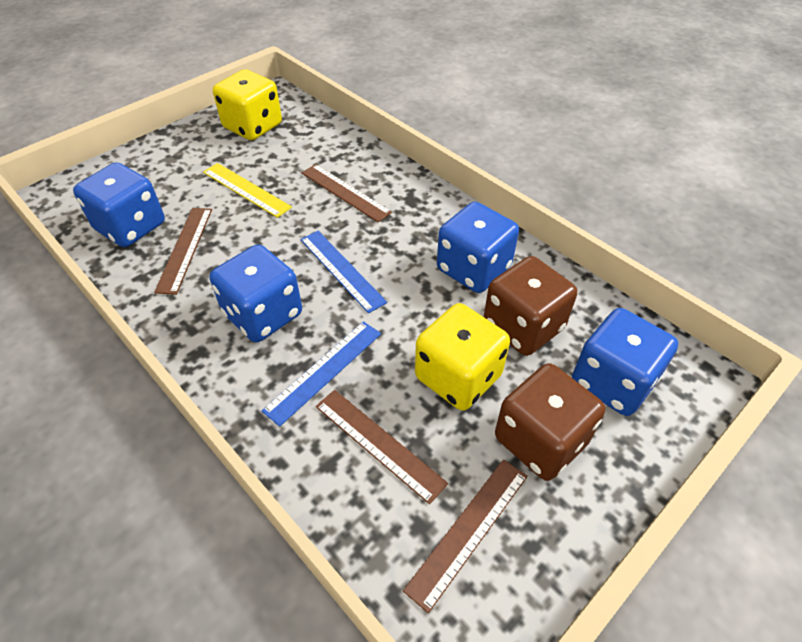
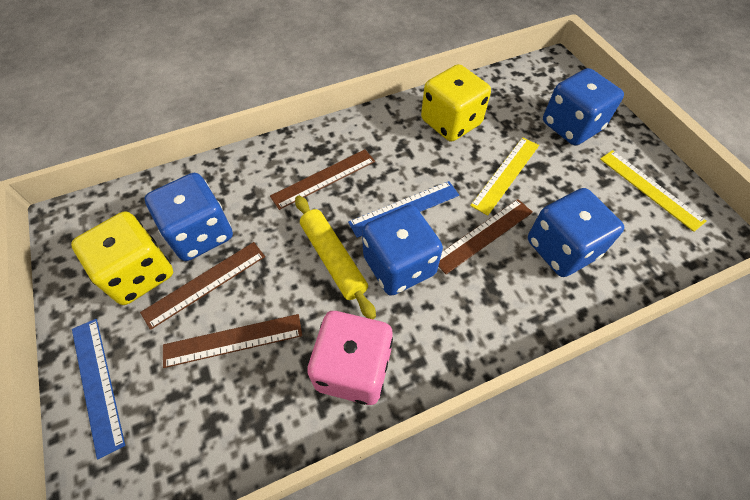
brown dice: [484,256,577,356] [495,363,605,481] = 2 -> none = 0
pink dice: none = 0 -> [307,311,393,405] = 1
yellow rolling pin: none = 0 -> [295,195,376,319] = 1
yellow ruler: [203,163,292,218] = 1 -> [470,137,539,215] [600,150,707,232] = 2

